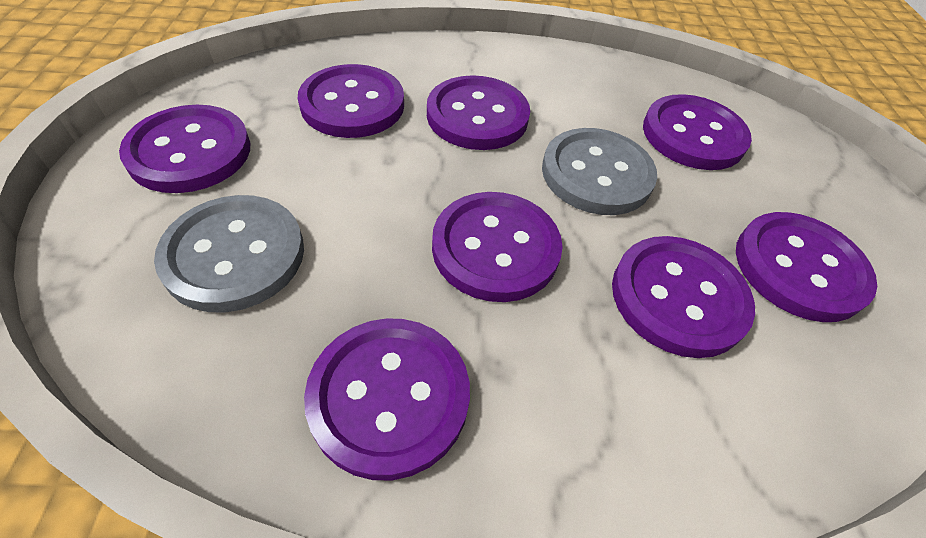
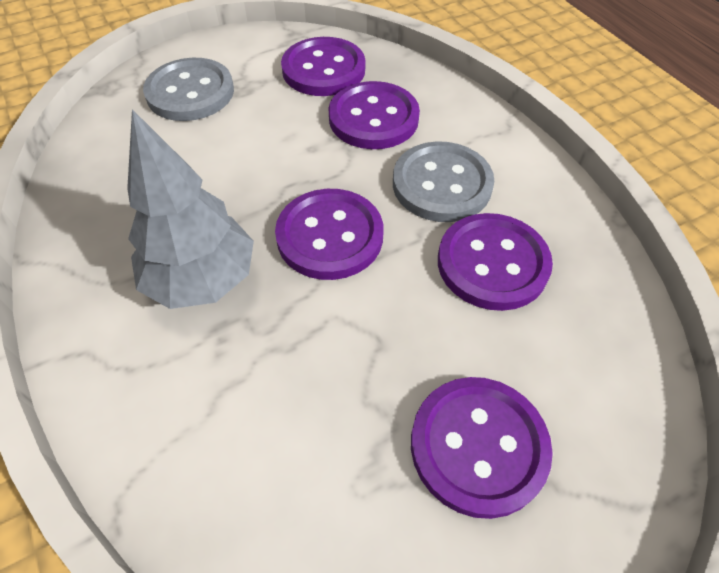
grey tree: none = 0 -> [127,109,254,309] = 1
purple button: [119,105,250,193] [298,64,404,138] [304,318,470,480] [427,75,530,150] [432,192,563,302] [612,236,755,358] [643,94,752,170] [736,212,877,322] = 8 -> [275,189,383,280] [281,37,365,96] [329,81,420,149] [411,377,553,519] [438,213,553,311] = 5

